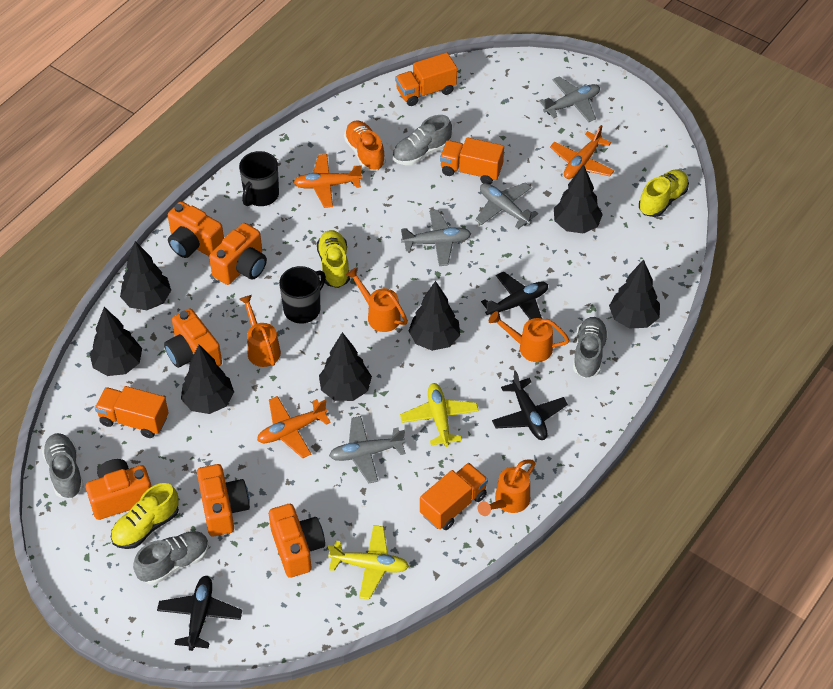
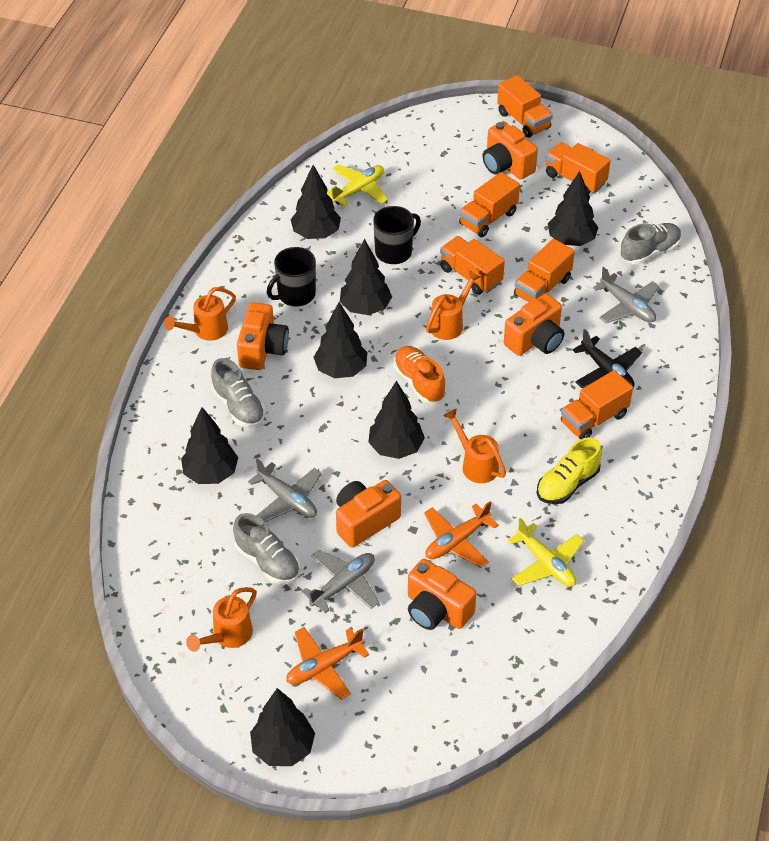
black plane: [157,576,242,651] [481,271,548,320] [492,370,568,440] = 3 -> [572,329,642,388] = 1
grey plane: [329,416,406,484] [401,210,471,266] [475,182,538,229] [539,76,600,122] = 4 -> [248,459,322,522] [301,549,379,614] [593,267,660,323] = 3
grey shoe: [42,433,84,498] [133,531,209,585] [392,115,452,165] [573,317,608,378] = 4 -> [211,358,265,428] [233,513,300,584] [621,223,682,264] = 3
orange camera: [85,459,152,520] [164,308,222,368] [168,201,224,258] [197,464,250,536] [209,223,267,285] [269,504,325,578] = 6 -> [237,302,289,370] [336,480,401,548] [408,559,476,630] [483,121,538,180] [504,294,564,356] = 5
orange plane: [257,396,331,458] [293,154,362,208] [550,125,614,179] = 3 -> [286,627,369,700] [424,501,499,568] = 2
orange truck: [95,386,169,438] [395,53,457,106] [420,463,488,530] [440,137,504,184] = 4 -> [440,236,505,295] [459,172,520,237] [497,75,553,138] [514,239,575,302] [546,142,610,194] [561,370,633,439] = 6
yellow shoe: [111,483,179,549] [317,230,350,288] [639,170,689,217] = 3 -> [537,437,602,504] = 1

